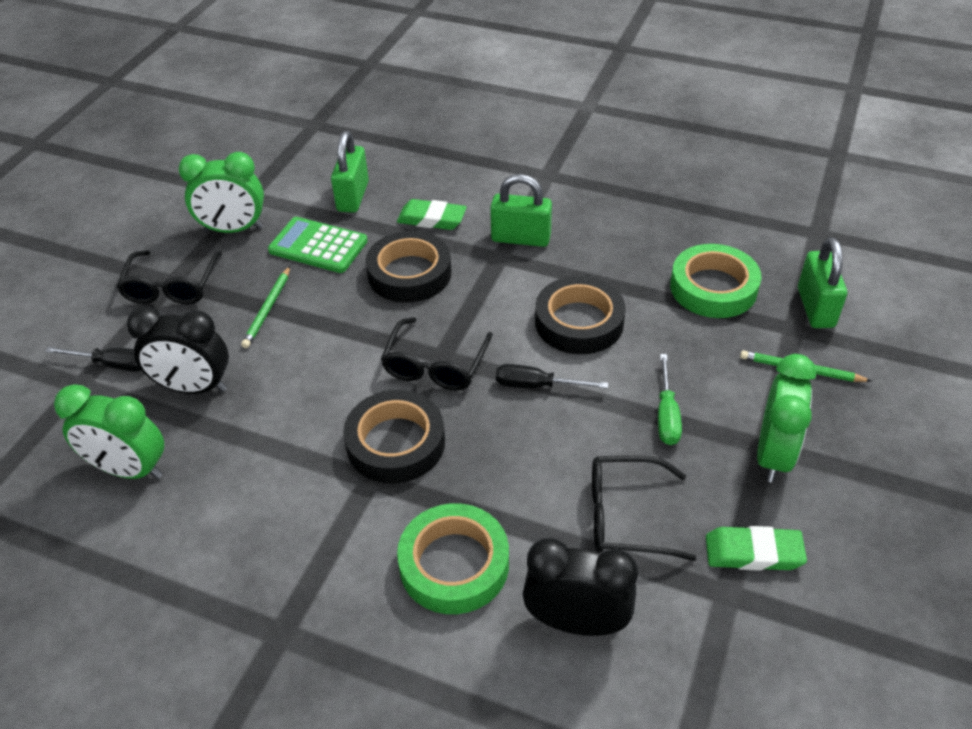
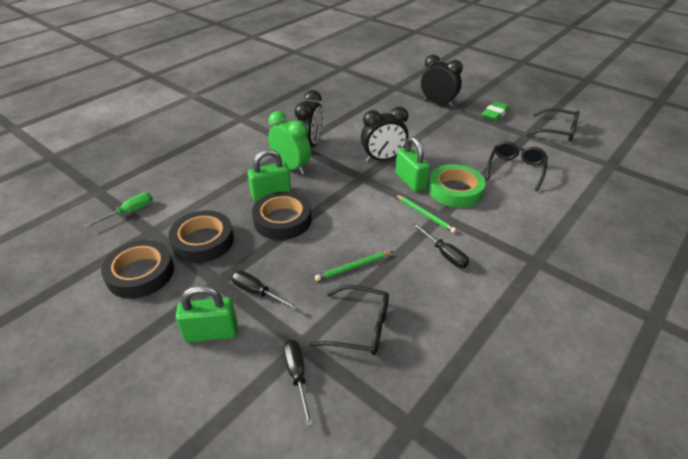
black clock: [127,306,229,394] [523,538,638,636] = 2 -> [294,90,323,148] [361,106,409,162] [421,55,463,107] = 3
black screwdriver: [45,347,141,372] [496,364,608,389] = 2 -> [231,270,298,310] [283,340,313,426] [413,223,469,268] = 3
green calculator: [268,217,368,273] = 1 -> none = 0
green clock: [54,384,164,479] [179,152,264,233] [757,354,816,483] = 3 -> [268,111,311,174] = 1
green eraser: [397,199,467,230] [706,526,807,571] = 2 -> [482,101,510,121] = 1
green tape: [397,503,509,614] [670,244,761,318] = 2 -> [429,164,486,208] = 1

